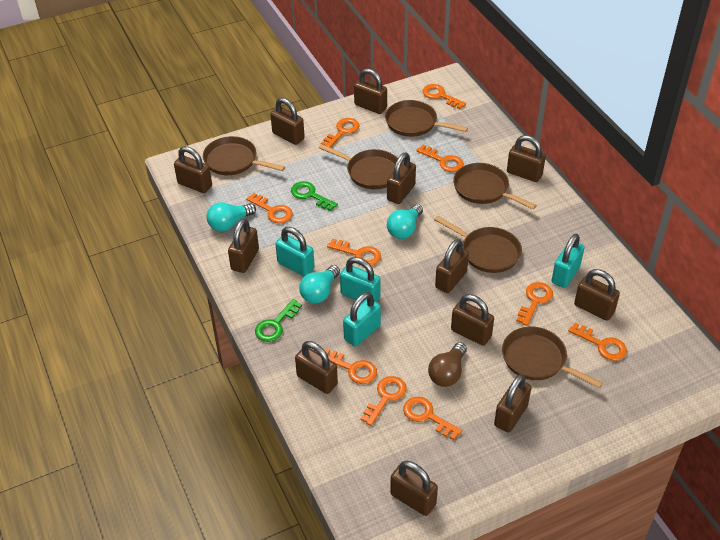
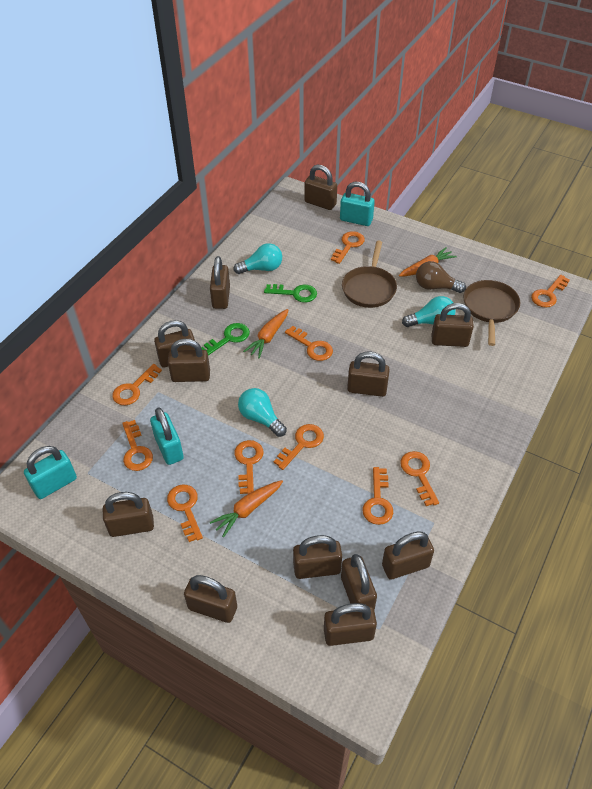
brown pan: [203,136,285,175] [319,144,398,189] [385,100,468,137] [434,216,522,273] [453,163,537,210] [502,327,603,388] = 6 -> [342,240,397,308] [463,280,520,346] = 2
orange carrot: none = 0 -> [210,480,283,538] [243,309,289,358] [399,247,457,277] = 3
turquoise padlock: [275,227,315,276] [340,257,380,302] [343,292,381,347] [551,234,584,288] = 4 -> [24,446,77,499] [150,407,184,465] [340,182,375,226] = 3

